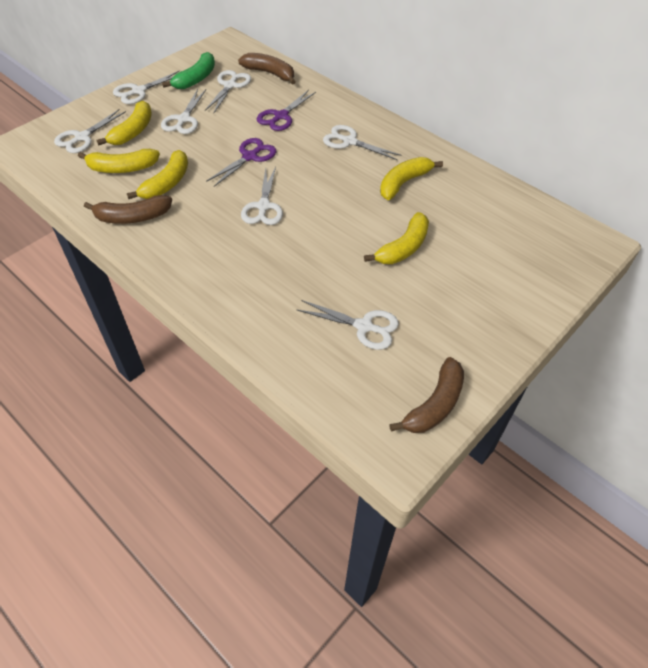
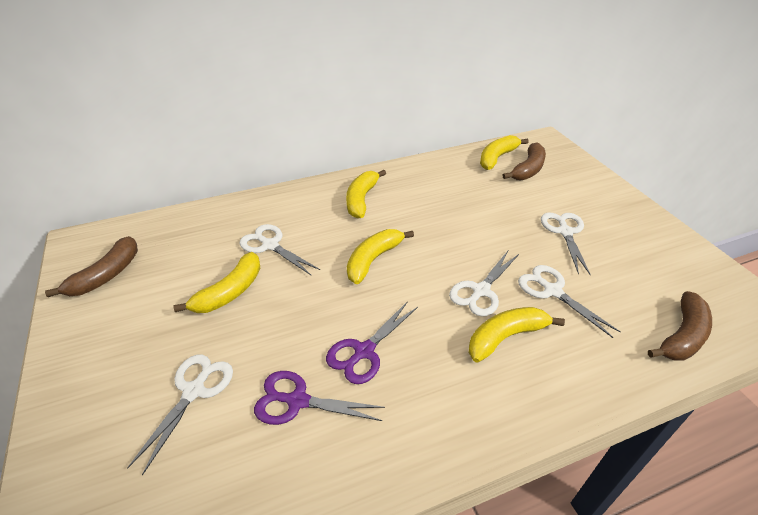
green banana: [162,52,215,89] = 1 -> none = 0
white scissors: [54,109,126,153] [113,71,179,104] [161,89,206,134] [205,70,251,113] [241,167,283,225] [296,300,399,350] [323,125,402,160] = 7 -> [127,354,233,475] [239,224,320,276] [449,251,519,317] [518,265,621,338] [541,213,591,275] = 5

